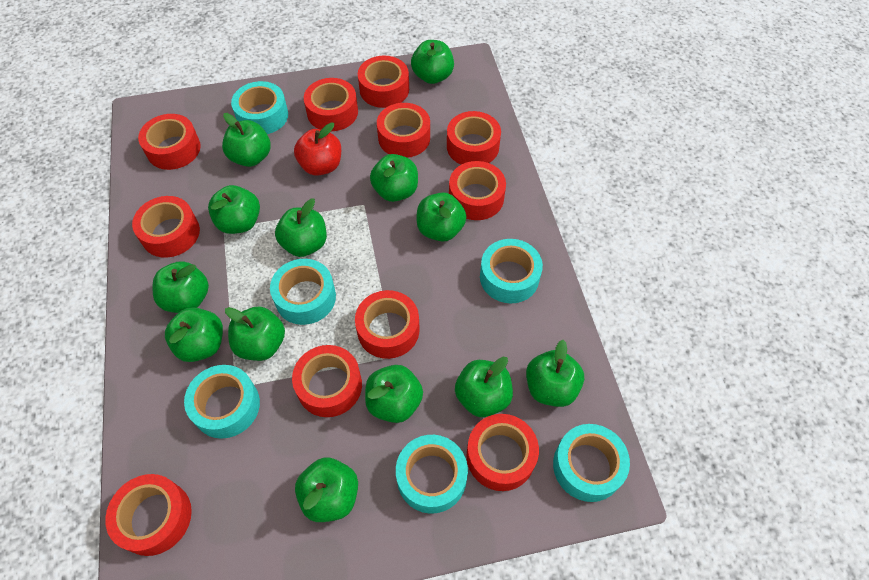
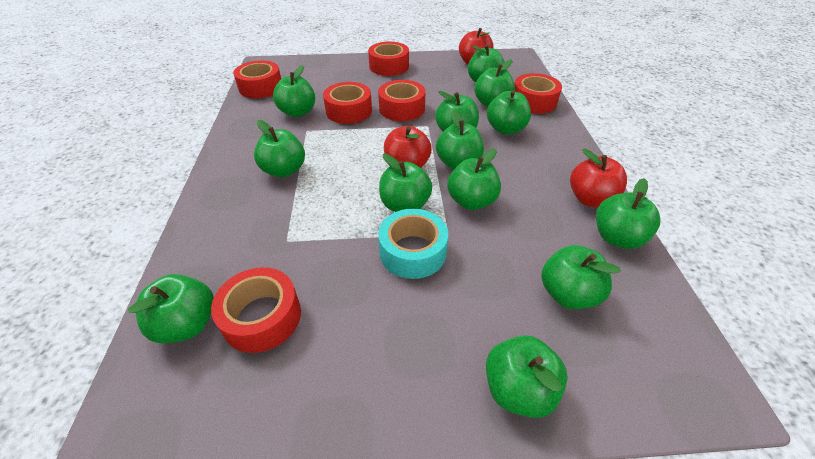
red apple: [294,122,341,176] = 1 -> [384,126,432,168] [459,28,494,65] [570,148,627,207] = 3
red tape: [105,474,192,556] [132,196,200,258] [138,114,201,170] [292,345,362,417] [304,78,358,131] [355,290,420,359] [358,56,409,108] [377,103,430,158] [447,111,501,165] [449,161,506,220] [467,414,539,491] = 11 -> [211,267,301,353] [233,60,281,98] [323,82,372,124] [368,42,409,76] [378,80,426,121] [514,73,562,114] = 6
turquoise tape: [184,365,260,439] [231,81,288,134] [270,259,336,325] [396,435,468,514] [480,239,543,303] [553,424,630,502] = 6 -> [378,209,448,279] = 1

